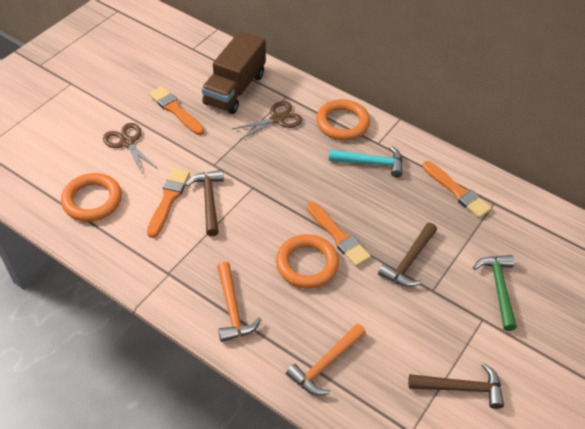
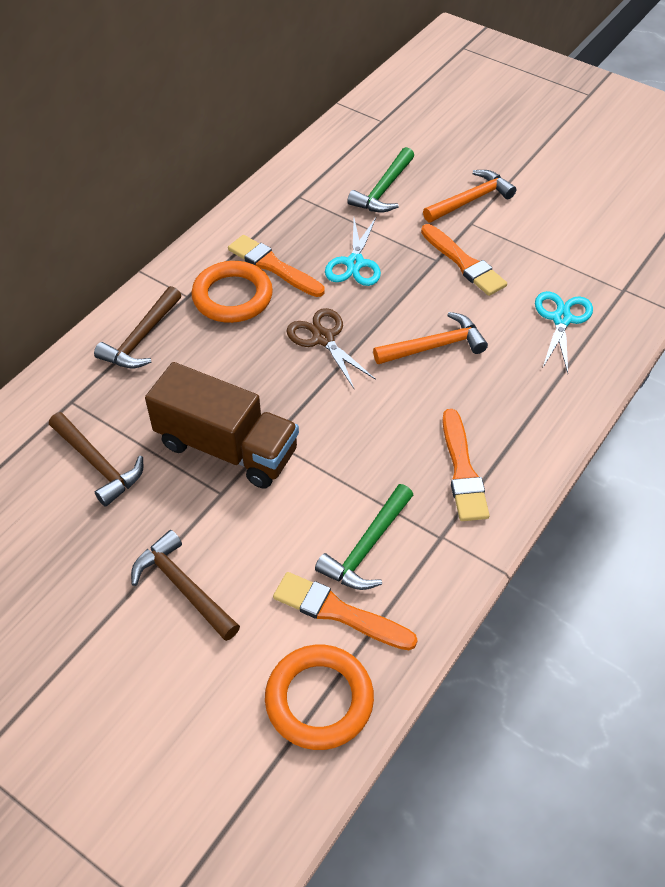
brown scissors: [103,123,158,175] [232,101,303,140] = 2 -> [286,308,376,389] = 1
green hammer: [473,255,517,331] = 1 -> [315,484,413,590] [347,147,414,212] = 2
orange ring: [61,173,122,222] [276,234,339,289] [316,99,370,140] = 3 -> [191,261,273,323] [265,645,374,750] = 2
turquoise hammer: [329,145,403,177] = 1 -> none = 0
turquoise scissors: none = 0 -> [325,218,381,286] [535,291,593,373] = 2

